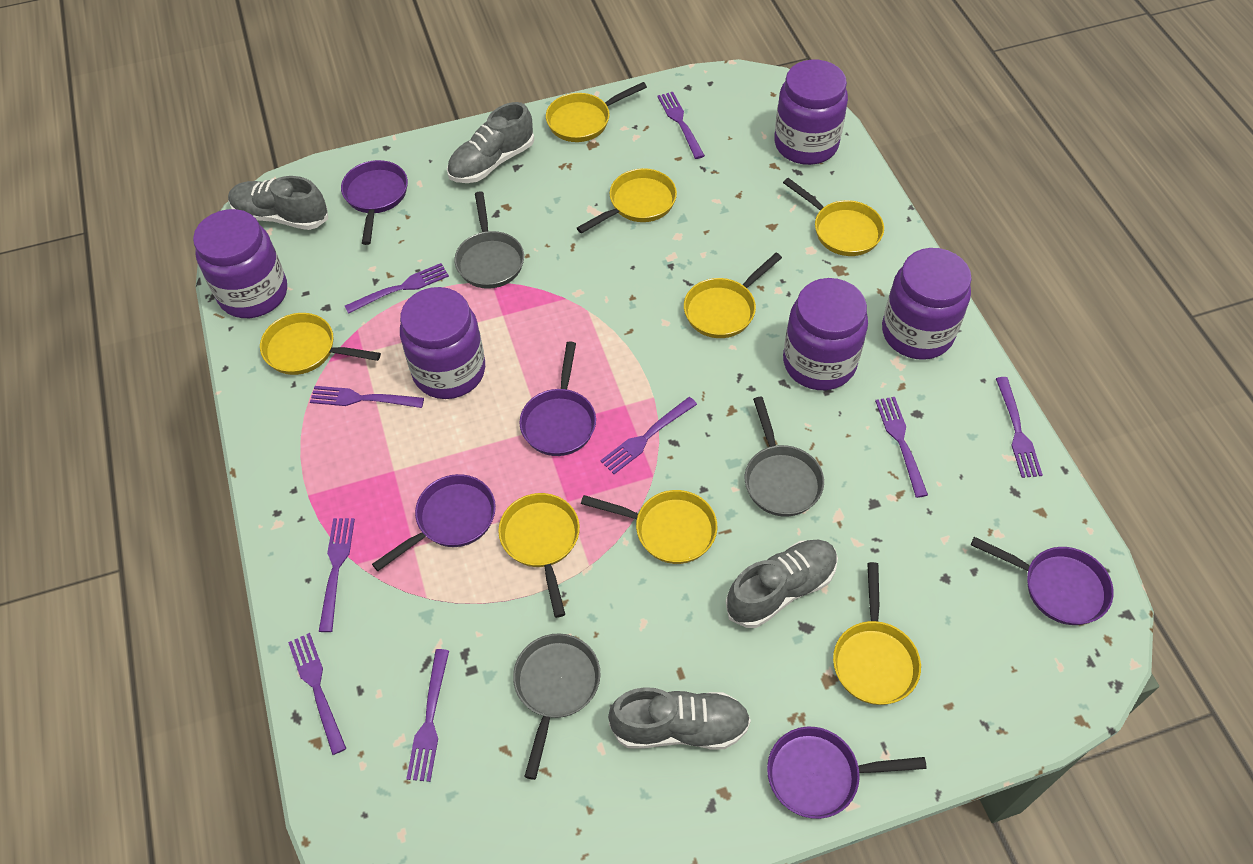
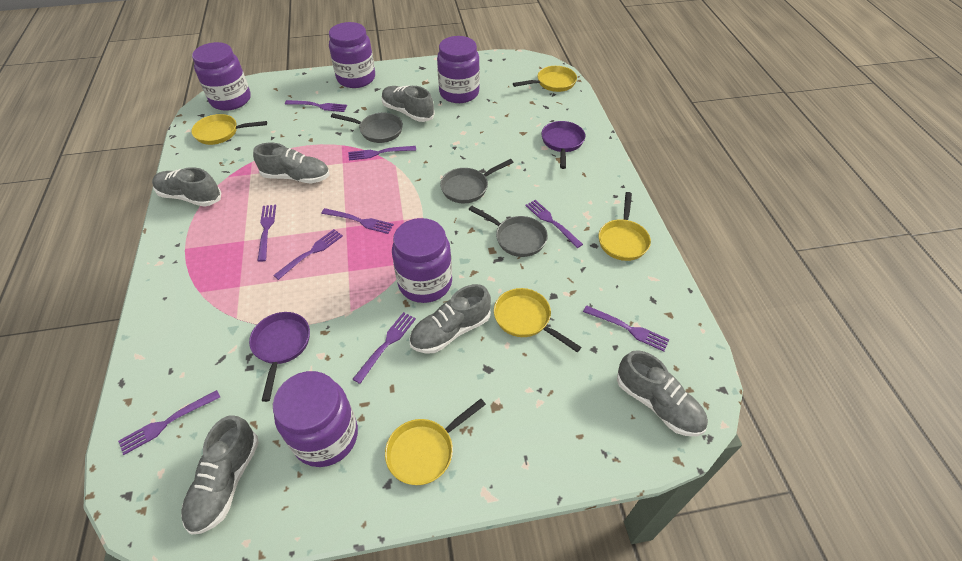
grey shoe: [228,176,328,230] [447,102,534,183] [608,687,751,750] [726,540,838,628] = 4 -> [152,167,221,207] [181,415,259,535] [253,143,329,183] [381,85,435,122] [409,284,491,354] [617,350,708,436] = 6
purple pan: [341,160,408,245] [372,474,496,571] [519,341,596,456] [767,727,927,819] [971,537,1114,625] = 5 -> [249,312,310,402] [541,121,585,169] = 2
yellow pan: [260,313,381,375] [498,493,580,618] [546,82,647,142] [577,168,677,234] [581,490,717,564] [684,253,782,338] [783,178,884,256] [833,562,921,705] = 8 -> [191,114,267,145] [385,399,486,485] [494,288,581,352] [513,66,577,92] [599,192,651,261] = 5

